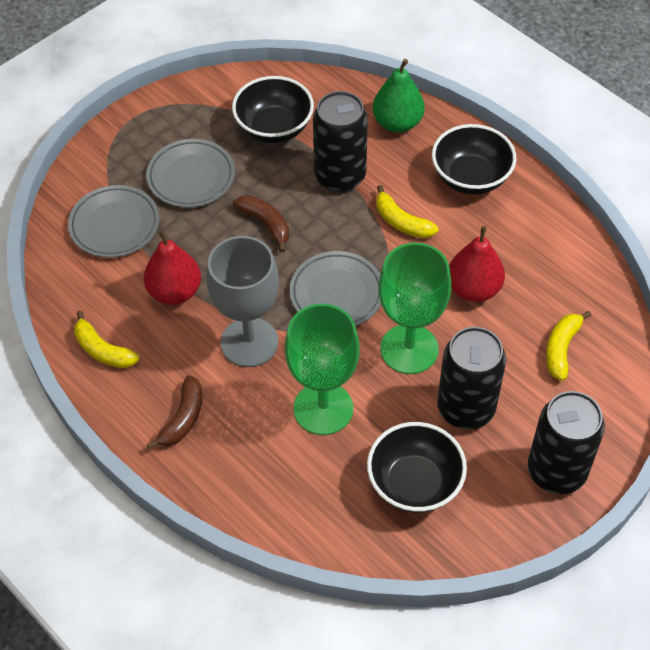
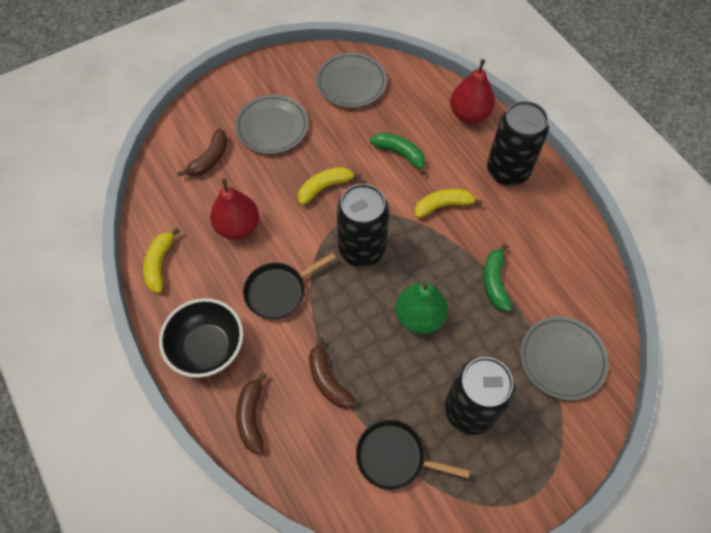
black bowl: [232,76,314,143] [367,422,467,513] [432,124,517,195] = 3 -> [159,298,243,378] = 1
black pan: none = 0 -> [243,252,336,319] [356,420,470,490] = 2
brown banana: [147,375,202,449] [233,195,289,252] = 2 -> [177,129,228,177] [236,372,267,454] [309,337,356,409] = 3
green banana: none = 0 -> [370,133,426,175] [483,244,512,312] = 2
green goblet: [285,304,360,435] [378,243,451,374] = 2 -> none = 0
grey goblet: [206,236,279,367] = 1 -> none = 0

